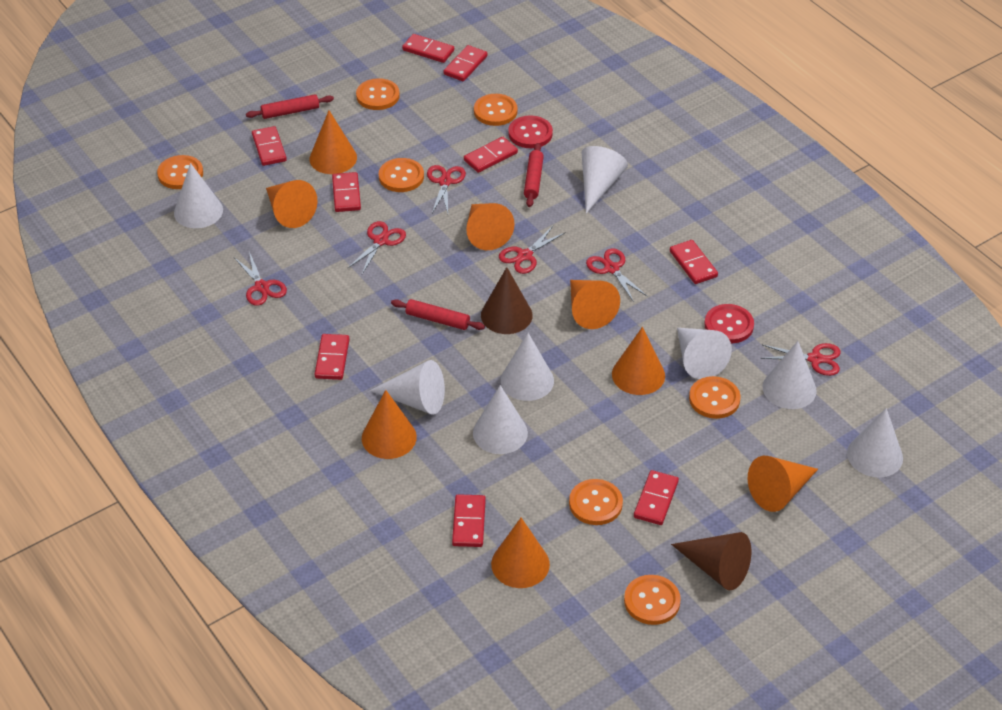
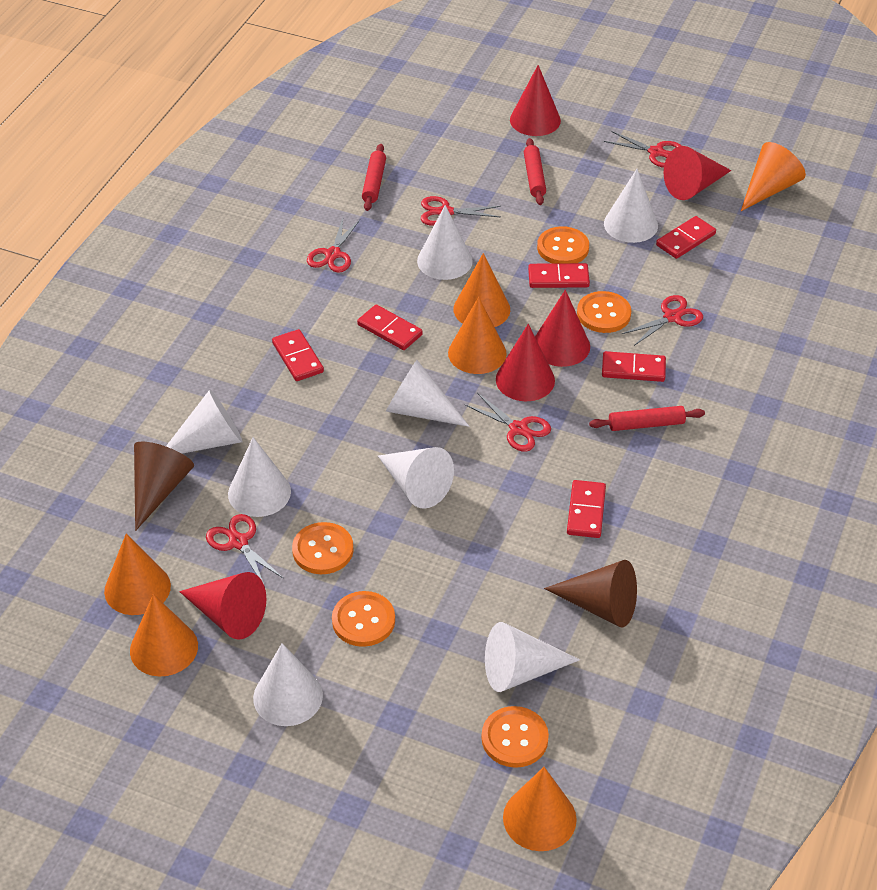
orange button: [157,155,203,189] [356,78,400,110] [379,158,424,192] [474,94,517,126] [569,479,623,525] [624,575,681,625] [689,376,741,419] = 7 -> [292,522,354,574] [332,591,395,647] [482,706,549,768] [537,226,589,264] [577,291,631,333] = 5
orange cone: [266,180,318,228] [309,111,357,174] [362,390,417,459] [466,203,515,250] [491,518,550,588] [570,280,620,329] [612,327,665,395] [748,456,818,512] = 8 -> [104,534,171,615] [130,594,198,677] [448,297,507,374] [453,253,510,327] [503,767,577,851] [741,142,806,211] = 6
red button: [508,115,553,148] [704,304,754,343] = 2 -> none = 0
red cone: none = 0 -> [179,572,266,640] [496,324,555,401] [510,65,561,136] [535,290,590,367] [664,146,731,200] = 5
red domino: [252,126,287,166] [315,334,350,380] [332,172,361,212] [402,34,454,63] [444,45,487,81] [452,494,486,547] [464,137,518,173] [634,470,679,525] [670,240,718,284] = 9 -> [272,329,324,381] [357,304,423,350] [528,263,590,288] [567,480,606,538] [602,351,666,382] [656,216,716,259] = 6

